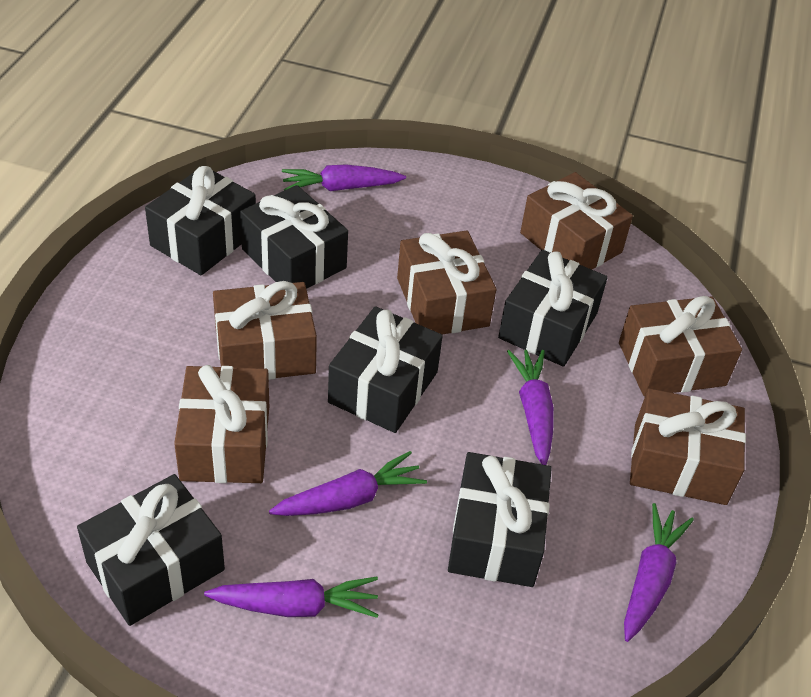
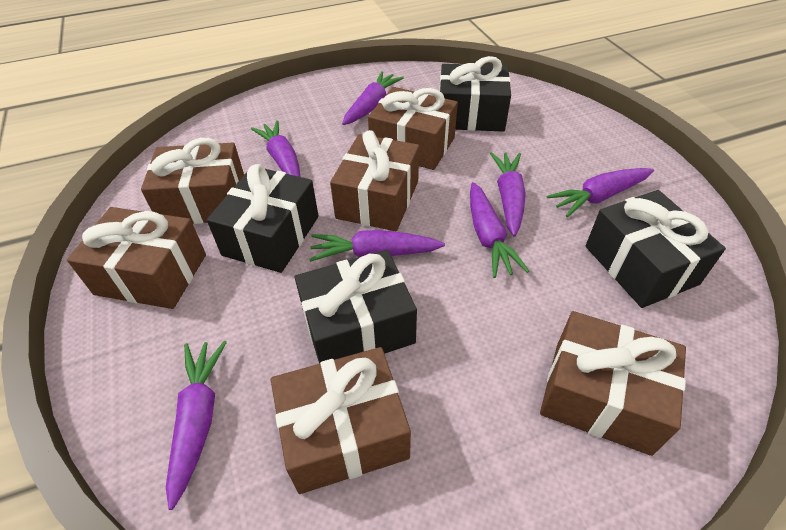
black gift: [77,474,225,626] [145,166,256,275] [240,185,348,289] [328,306,443,433] [448,452,552,587] [498,250,607,367] = 6 -> [207,164,318,273] [295,250,417,364] [439,56,511,132] [585,190,726,308] = 4
purple carrot: [204,576,378,618] [269,451,427,516] [282,165,406,191] [507,350,554,465] [624,503,694,642] = 5 -> [166,341,227,510] [251,120,301,177] [309,230,445,262] [342,71,404,125] [470,182,529,278] [490,152,526,237] [547,168,654,217] = 7

